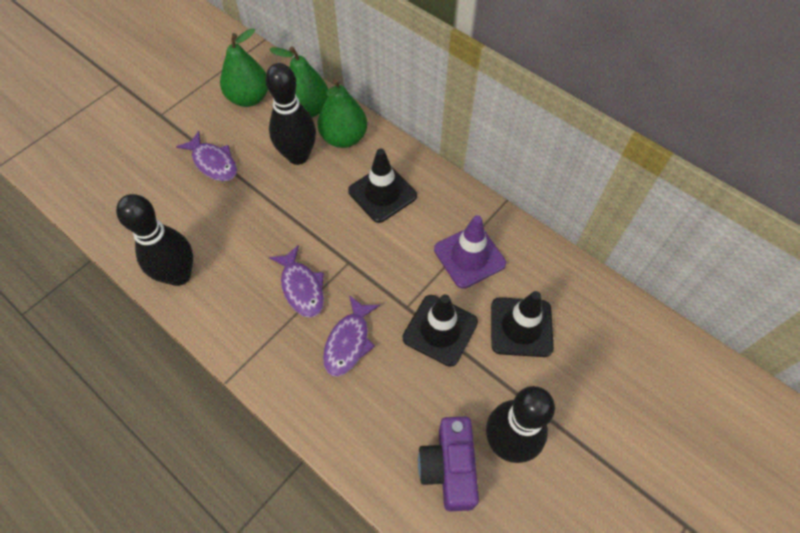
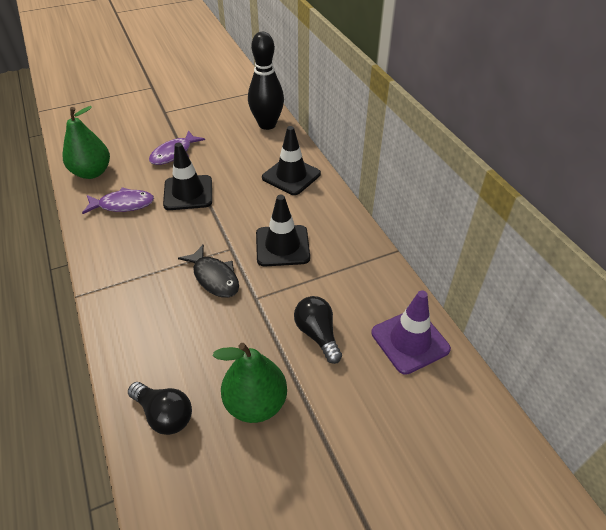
black bowling pin: [116,194,193,286] [265,63,316,165] [486,386,555,463] = 3 -> [248,32,284,130] = 1
black fish: none = 0 -> [178,245,239,298] = 1
black light bulb: none = 0 -> [128,382,192,435] [294,296,342,364] = 2
green pear: [220,28,268,107] [270,46,328,118] [317,79,367,148] = 3 -> [63,106,110,179] [213,343,287,423] = 2
purple camera: [418,417,479,511] = 1 -> none = 0
purple fish: [176,131,237,181] [269,245,324,318] [323,295,380,377] = 3 -> [82,187,154,214] [149,131,205,165] = 2

